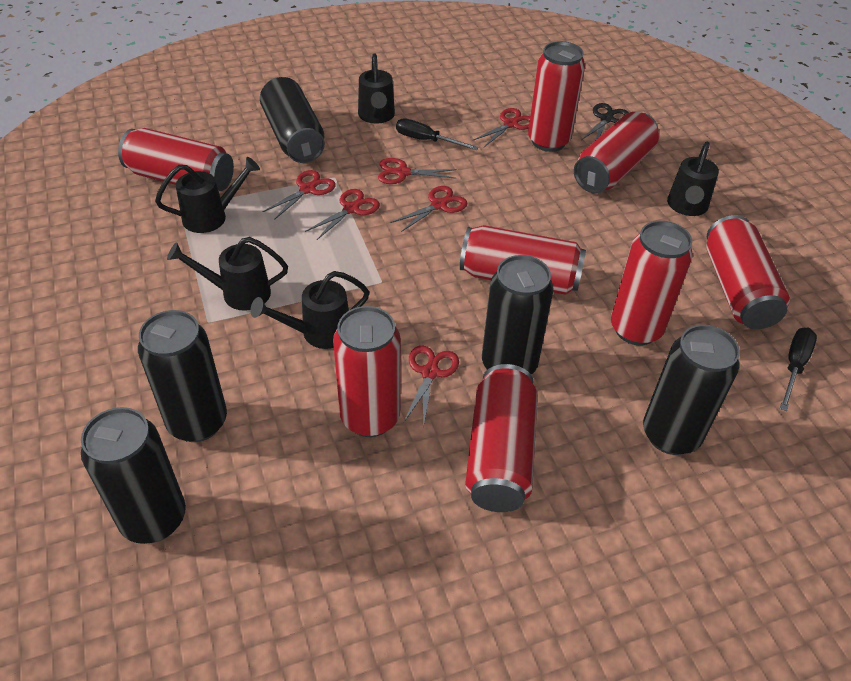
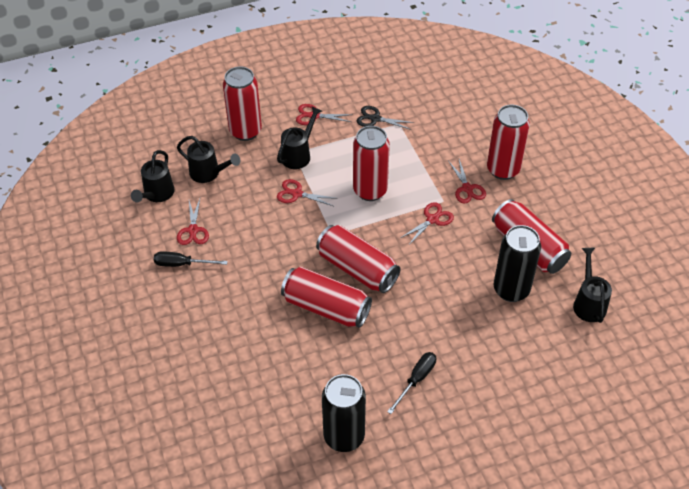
black can: [81,407,186,544] [138,310,227,442] [260,77,325,163] [482,255,553,375] [643,325,740,455] = 5 -> [322,374,366,452] [494,225,541,302] = 2
black watering can: [155,157,260,233] [167,237,288,311] [250,271,369,349] [358,54,395,124] [667,142,719,216] = 5 -> [131,150,174,202] [177,136,240,183] [277,106,322,169] [573,248,612,323] = 4
red can: [118,128,234,191] [333,306,401,437] [460,225,586,295] [465,364,538,512] [528,41,585,152] [574,112,659,193] [611,221,693,345] [706,215,790,329] = 8 -> [223,67,262,141] [281,267,372,328] [316,225,400,293] [353,126,390,201] [487,105,530,180] [492,199,571,274] = 6
red scissors: [263,170,336,220] [305,189,380,240] [378,158,457,184] [391,186,467,232] [404,345,459,427] [474,108,530,147] = 6 -> [177,199,209,245] [277,179,338,206] [296,104,353,125] [400,202,454,246] [449,159,486,203] = 5

